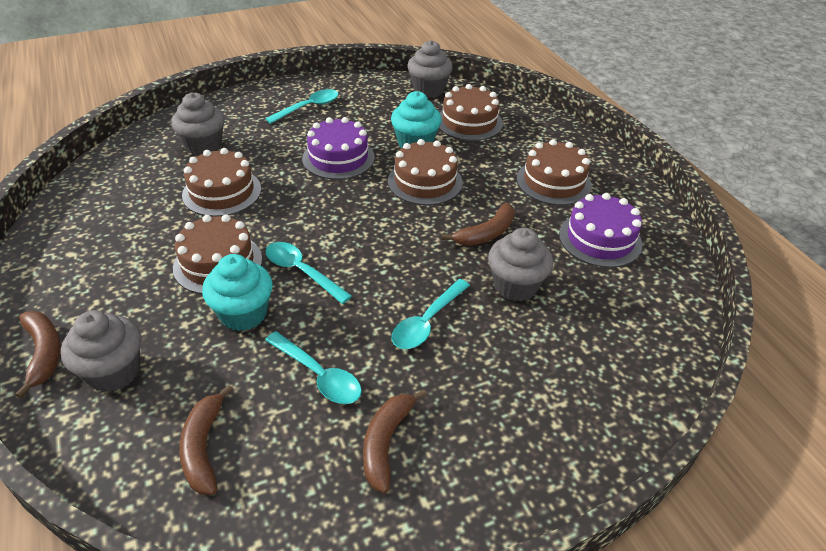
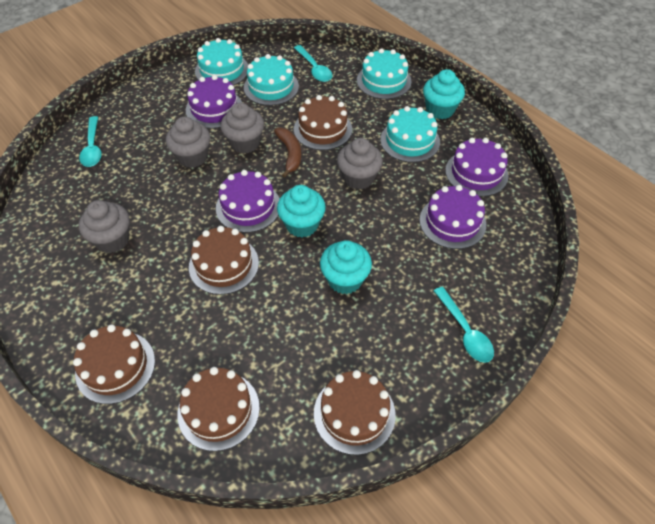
brown banana: [15,311,61,398] [179,385,233,495] [363,389,427,493] [442,203,515,246] = 4 -> [274,128,301,178] = 1
purple cake: [302,117,375,180] [559,193,642,268] = 2 -> [186,75,242,129] [216,170,280,233] [420,185,486,249] [445,138,508,197] = 4
turquoise cake: none = 0 -> [195,38,248,86] [244,54,299,106] [357,48,411,99] [380,106,440,162] = 4
turquoise cupcake: [202,254,273,331] [391,91,442,148] = 2 -> [277,185,326,237] [320,240,372,294] [423,69,465,119] = 3
turquoise spoon: [265,89,339,124] [265,242,352,304] [265,331,362,404] [392,279,470,349] = 4 -> [79,116,102,167] [294,45,333,82] [434,286,494,363] = 3

